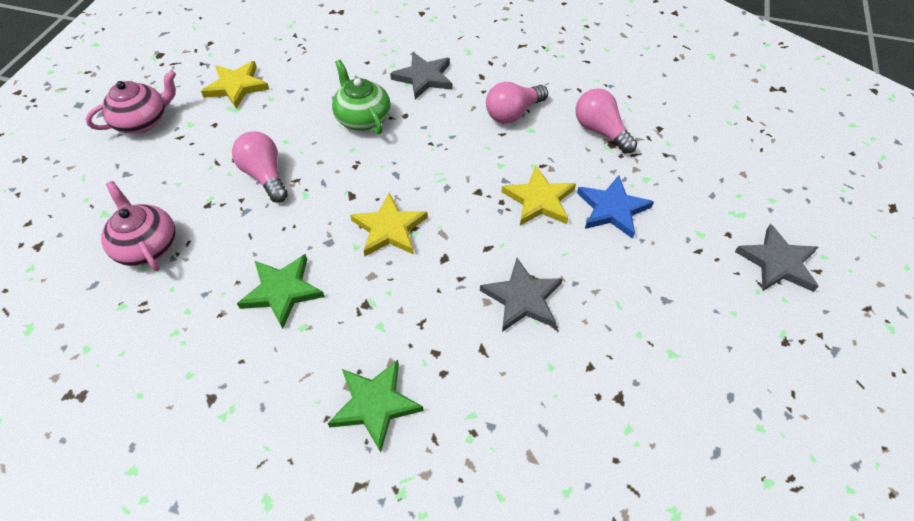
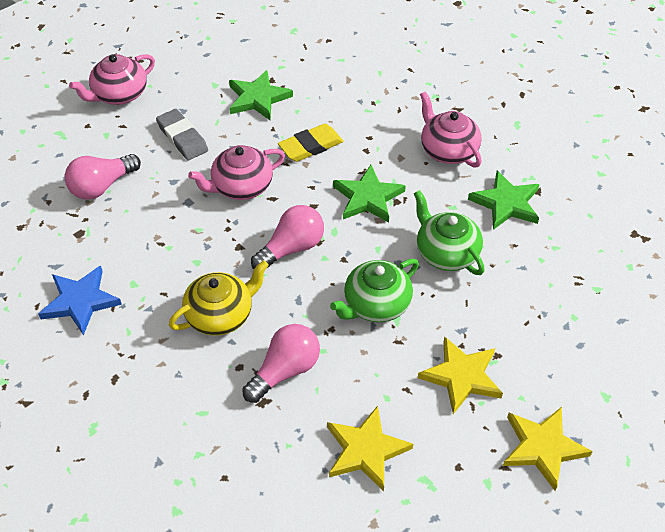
green star: [237,254,325,329] [328,360,424,452] = 2 -> [229,70,293,121] [333,165,406,223] [468,170,539,230] = 3
green teapot: [332,60,391,134] = 1 -> [330,259,419,322] [414,190,485,275] = 2
grey eraser: none = 0 -> [156,109,208,160] = 1
grey star: [390,52,452,99] [480,258,563,332] [735,224,819,292] = 3 -> none = 0
pink teapot: [86,70,176,134] [101,181,176,271] = 2 -> [69,54,155,105] [188,145,285,200] [420,91,482,168] = 3
yellow eraser: none = 0 -> [278,124,343,162] = 1
yellow teapot: none = 0 -> [169,260,269,335] = 1

